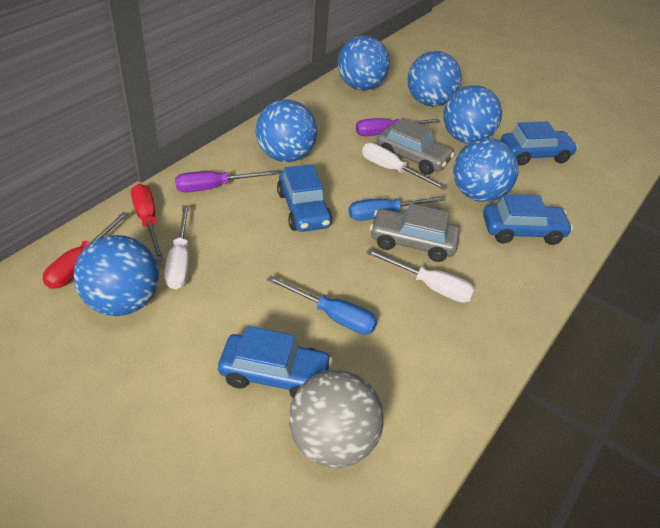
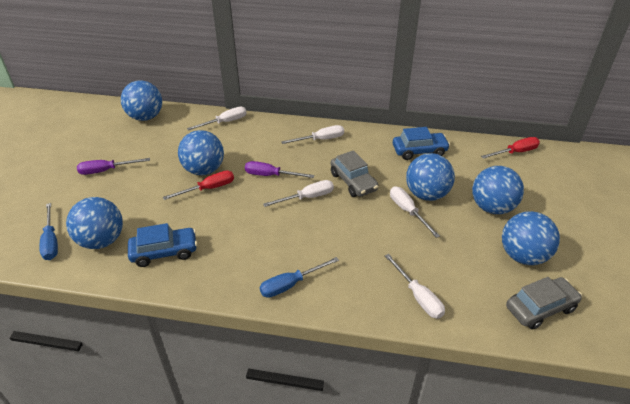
blue car: [218,326,333,398] [277,164,332,232] [483,194,573,245] [500,122,578,166] = 4 -> [128,223,197,267] [393,127,450,160] = 2
grey ball: [289,370,384,468] = 1 -> none = 0
white screwdriver: [164,205,189,289] [362,143,447,190] [366,249,475,303] = 3 -> [187,107,247,131] [263,180,334,207] [281,125,344,144] [385,254,445,319] [390,187,440,238] = 5

